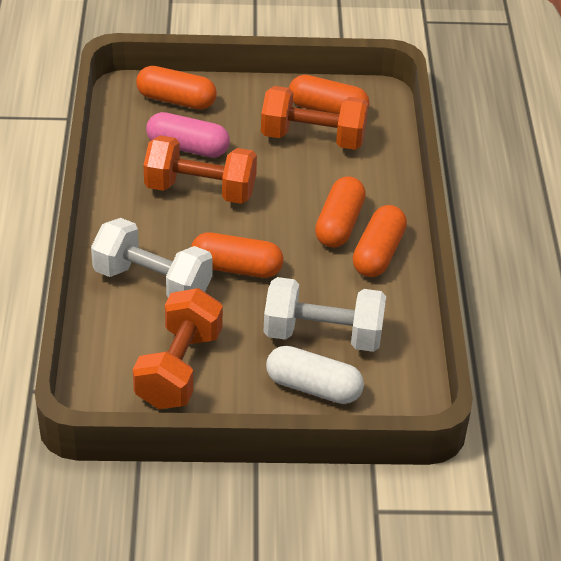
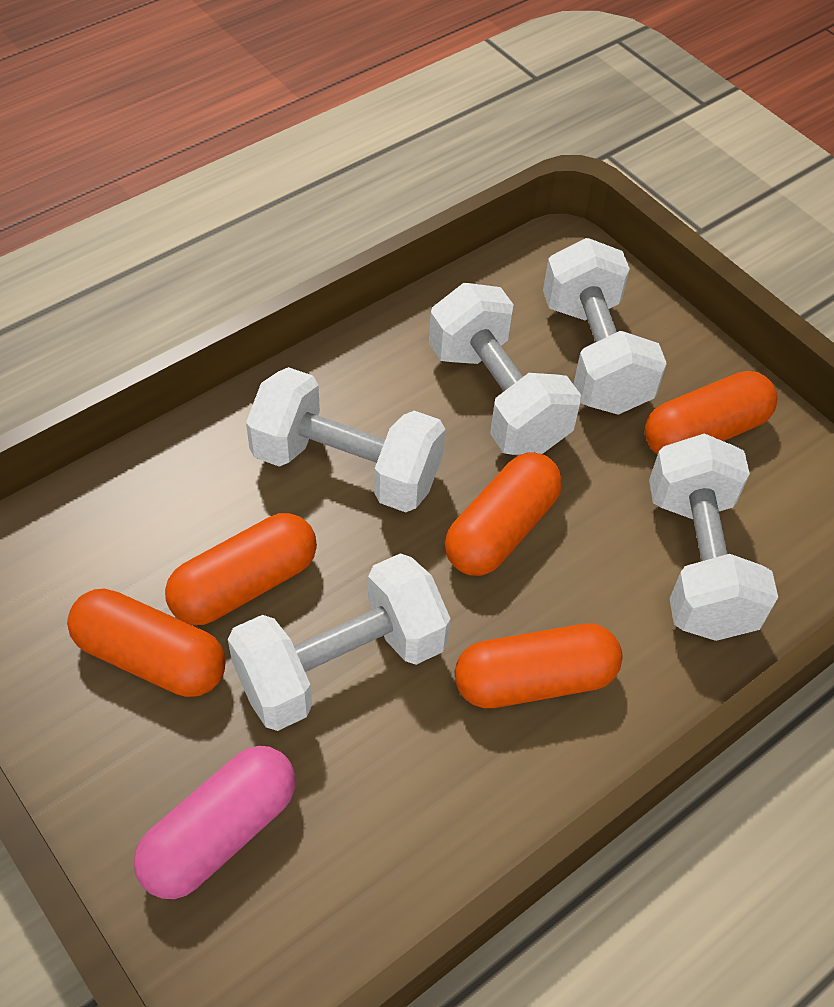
orange dumbbell: [133,288,223,409] [143,135,257,204] [261,86,368,150] = 3 -> none = 0
white capsule: [266,346,364,404] = 1 -> none = 0
white dumbbell: [91,218,213,298] [263,277,386,352] = 2 -> [228,553,451,731] [246,367,445,512] [429,283,581,455] [543,238,667,415] [649,433,778,641] = 5

